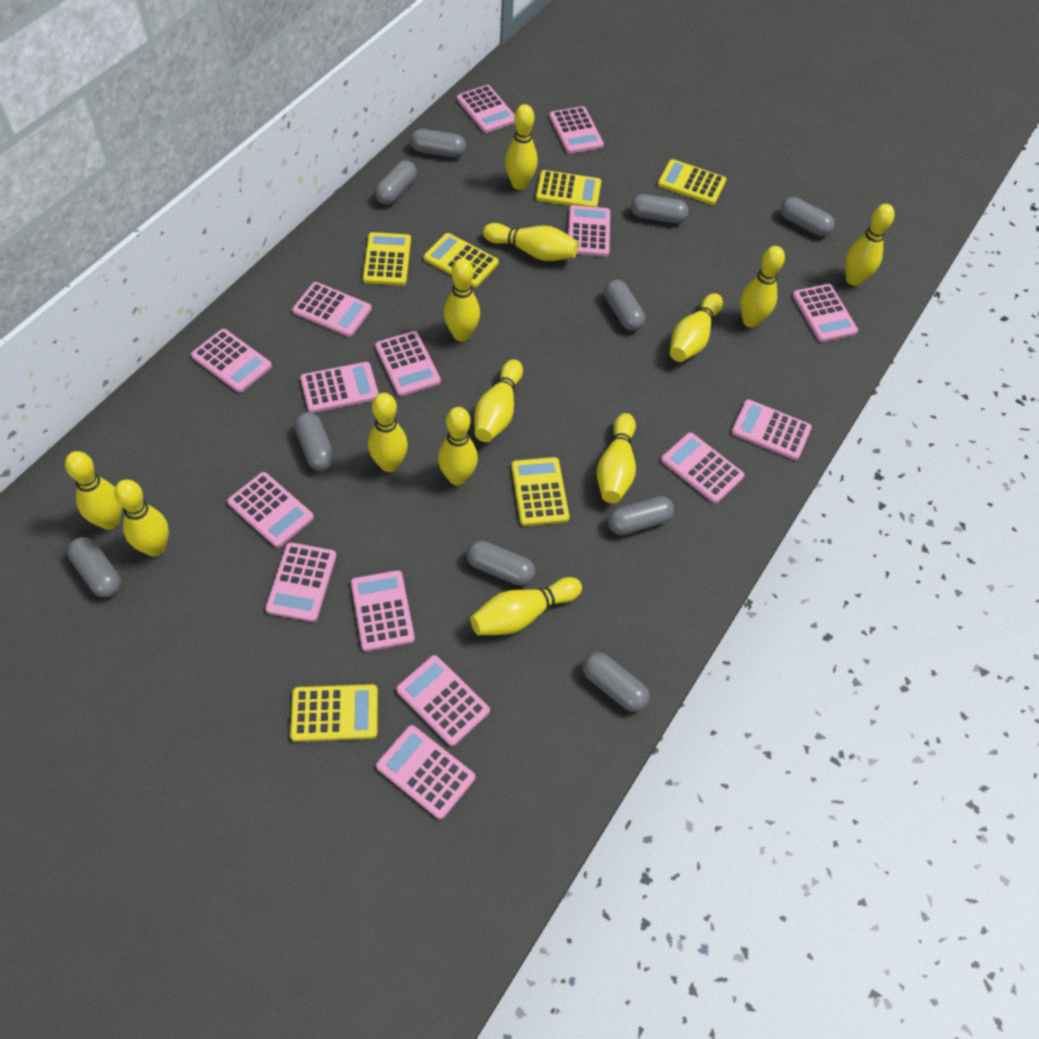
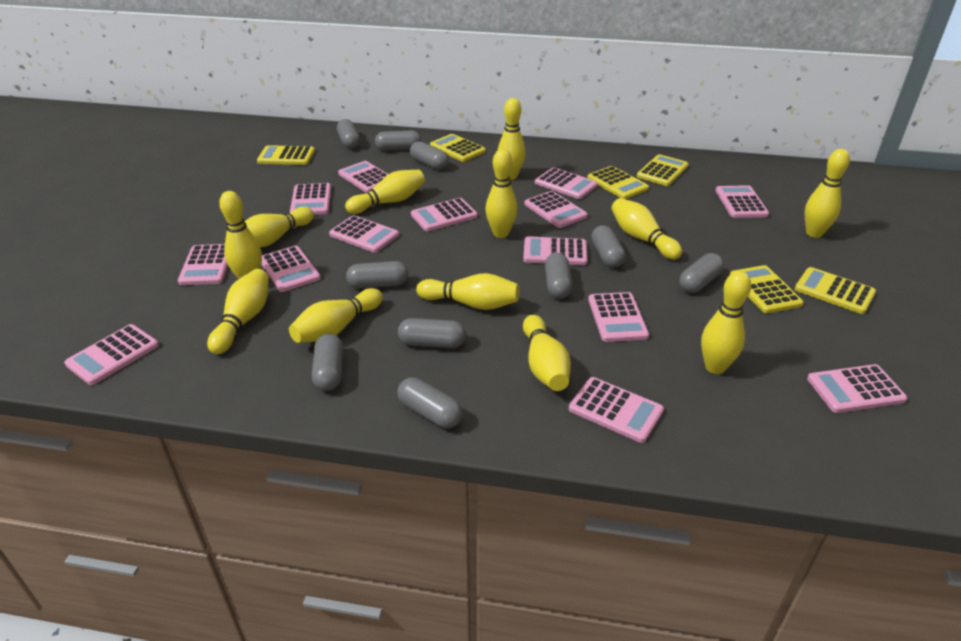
pink calculator: [191,329,272,393] [227,472,314,548] [265,542,336,622] [292,282,372,337] [300,362,379,413] [351,570,415,652] [375,331,441,396] [376,725,475,820] [396,655,490,746] [457,85,515,133] [549,106,604,154] [568,205,610,257] [661,432,744,504] [731,399,812,460] [793,284,858,342] = 15 -> [64,324,159,385] [178,244,228,285] [261,246,321,292] [290,183,331,215] [329,215,399,253] [338,161,388,193] [411,198,478,231] [523,236,588,265] [524,191,588,228] [535,167,598,199] [569,377,664,443] [588,292,649,342] [715,185,769,218] [807,364,907,413] = 14
yellow bowling pin: [65,451,122,530] [114,479,169,557] [368,393,408,472] [438,407,478,485] [444,258,480,342] [470,577,582,635] [474,359,523,442] [483,223,578,261] [505,104,538,190] [597,413,636,503] [670,293,723,362] [740,246,785,328] [845,204,895,286] = 13 -> [207,269,269,354] [219,191,262,279] [245,207,314,247] [289,288,383,343] [345,170,425,214] [416,273,519,310] [485,149,518,238] [498,98,526,180] [523,315,571,391] [611,198,682,260] [701,271,751,374] [804,149,850,238] = 12

